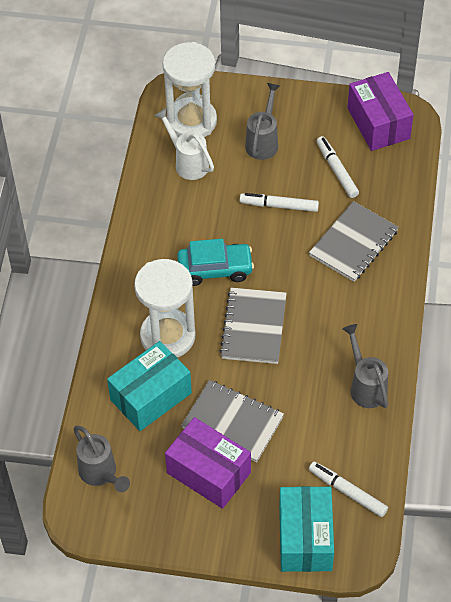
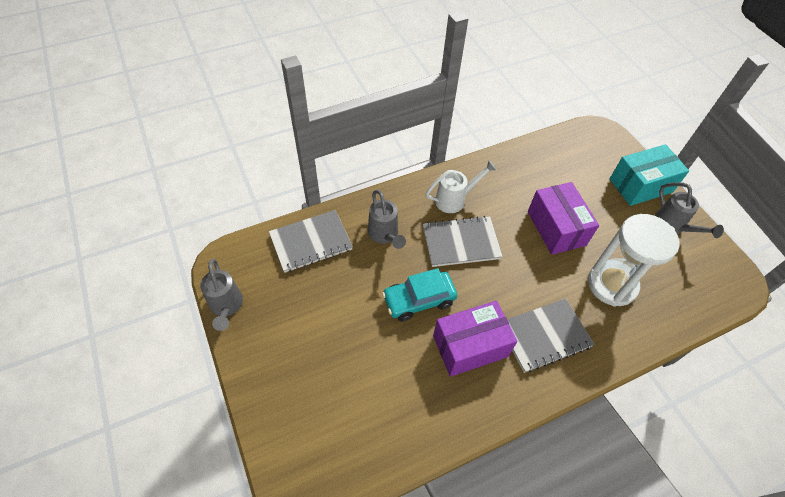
turquoise box: [107,341,192,431] [279,486,334,572] = 2 -> [610,144,689,206] = 1
white hourglass: [134,259,195,358] [163,42,217,137] = 2 -> [588,214,679,307] = 1
white marker: [240,193,319,212] [309,462,388,517] [317,136,359,198] = 3 -> none = 0

